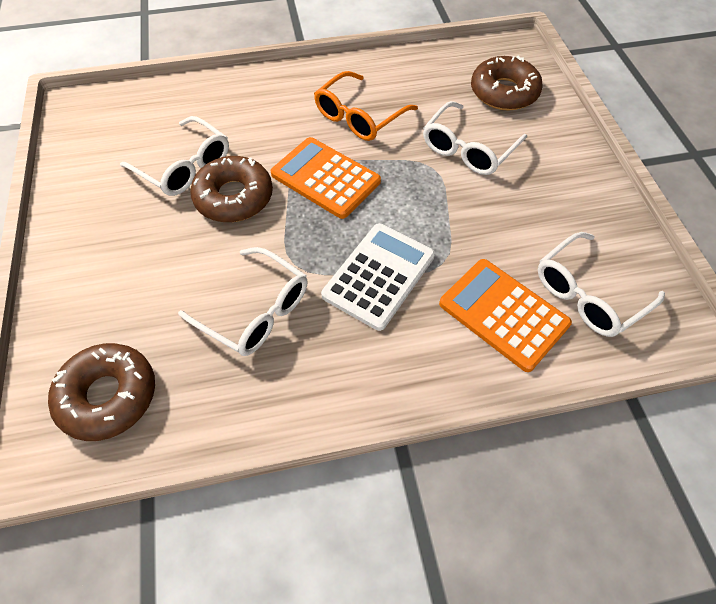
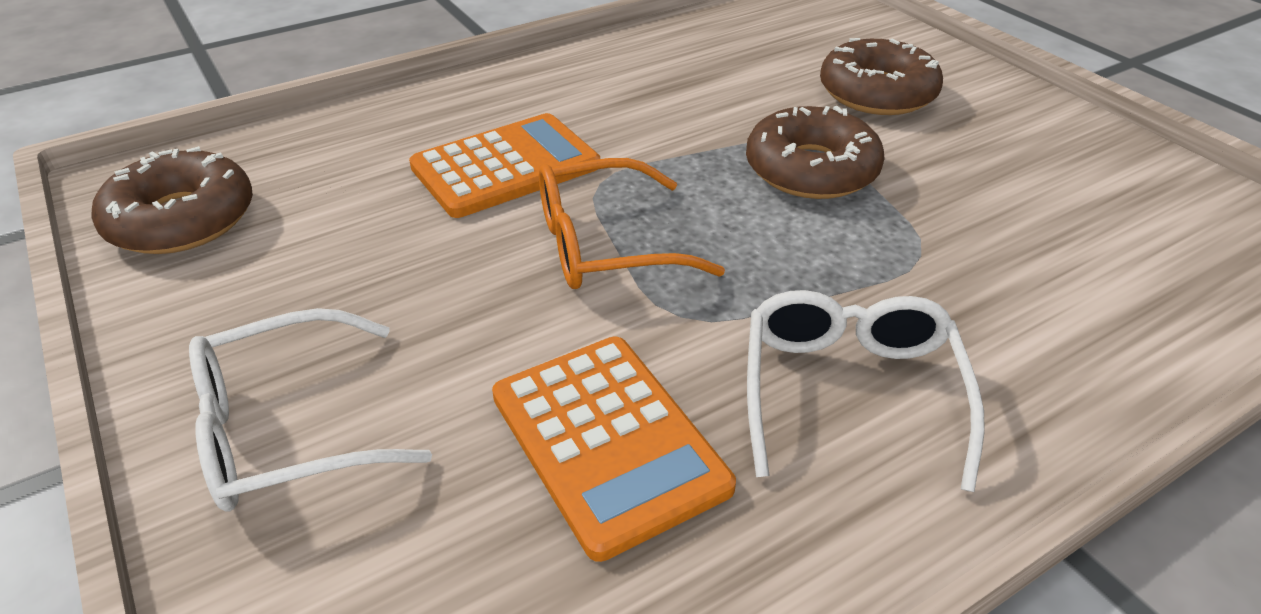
white calculator: [321,223,435,331] = 1 -> none = 0
white glasses: [120,116,229,196] [178,247,307,356] [423,101,527,175] [538,232,665,337] = 4 -> [189,308,432,512] [747,290,985,492] = 2

